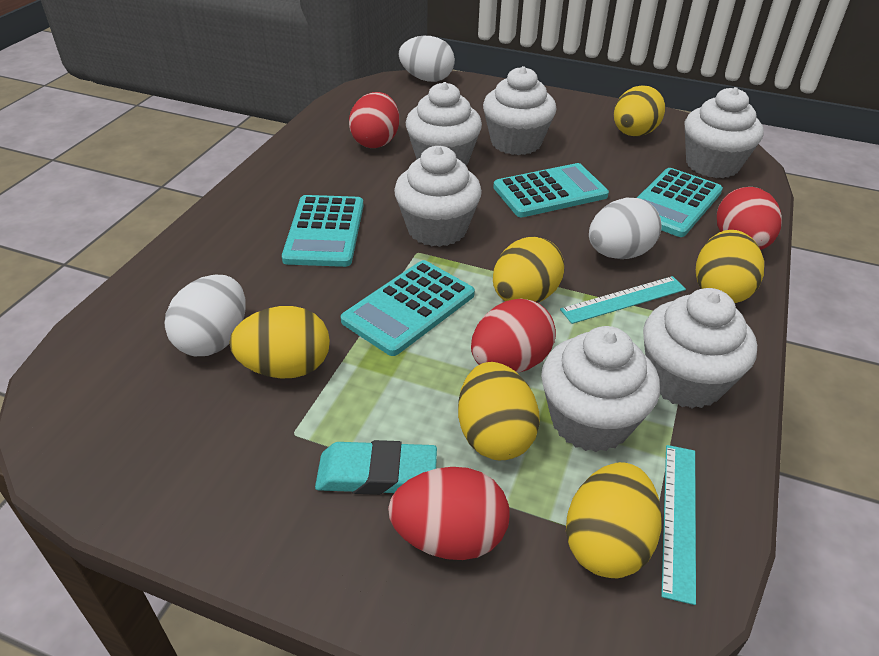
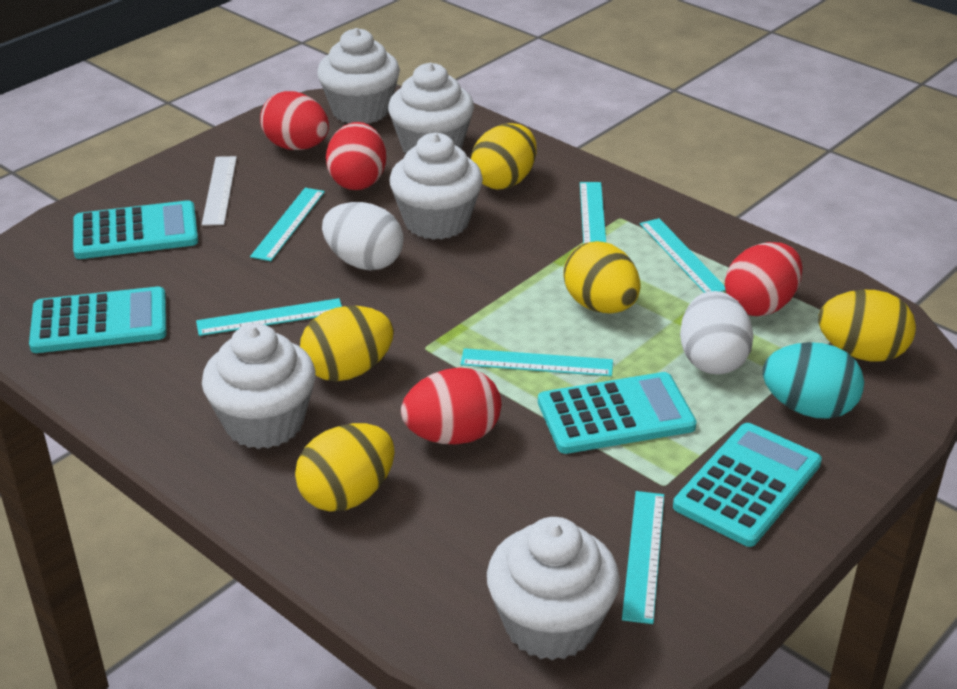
turquoise egg: none = 0 -> [763,342,864,419] = 1
turquoise eraser: [315,440,437,495] = 1 -> none = 0
turquoise ruler: [560,276,686,324] [661,445,696,605] = 2 -> [196,298,342,336] [250,188,325,261] [460,348,613,376] [580,182,606,244] [622,491,664,624] [640,218,726,293] = 6
white cupcake: [394,146,482,247] [406,82,482,166] [483,66,556,155] [541,326,660,452] [643,288,757,408] [685,87,764,178] = 6 -> [202,323,316,449] [317,28,400,124] [388,63,474,153] [389,133,483,240] [487,517,620,661] = 5
white egg: [165,275,246,356] [399,36,455,82] [589,198,662,259] = 3 -> [322,202,404,271] [680,291,754,374] = 2
white ruler: none = 0 -> [202,156,237,226] = 1
yellow egg: [229,306,330,379] [458,362,540,460] [493,237,564,303] [566,462,662,578] [614,85,665,137] [696,230,764,303] = 6 -> [295,423,395,512] [300,306,394,381] [471,123,536,190] [563,241,640,314] [818,290,916,362] = 5

